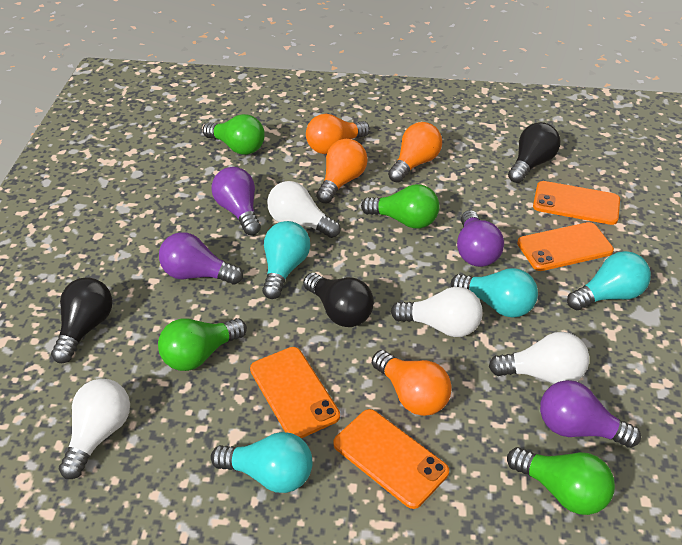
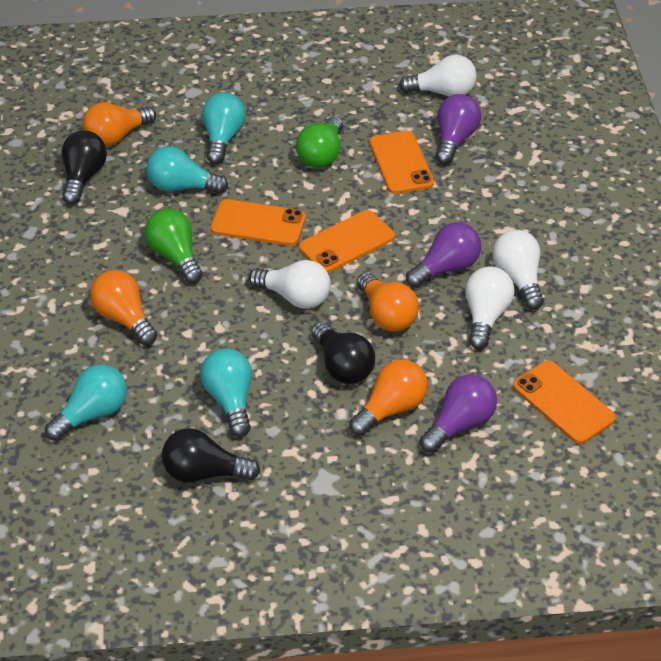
green light bulb: [158,318,247,371] [203,114,265,155] [361,184,440,229] [507,447,615,515] = 4 -> [145,209,203,283] [296,116,343,168] = 2
purple light bulb: [159,232,243,285] [212,167,261,235] [457,210,504,267] [540,380,641,448] = 4 -> [406,222,481,288] [420,374,497,453] [436,94,481,164] = 3

